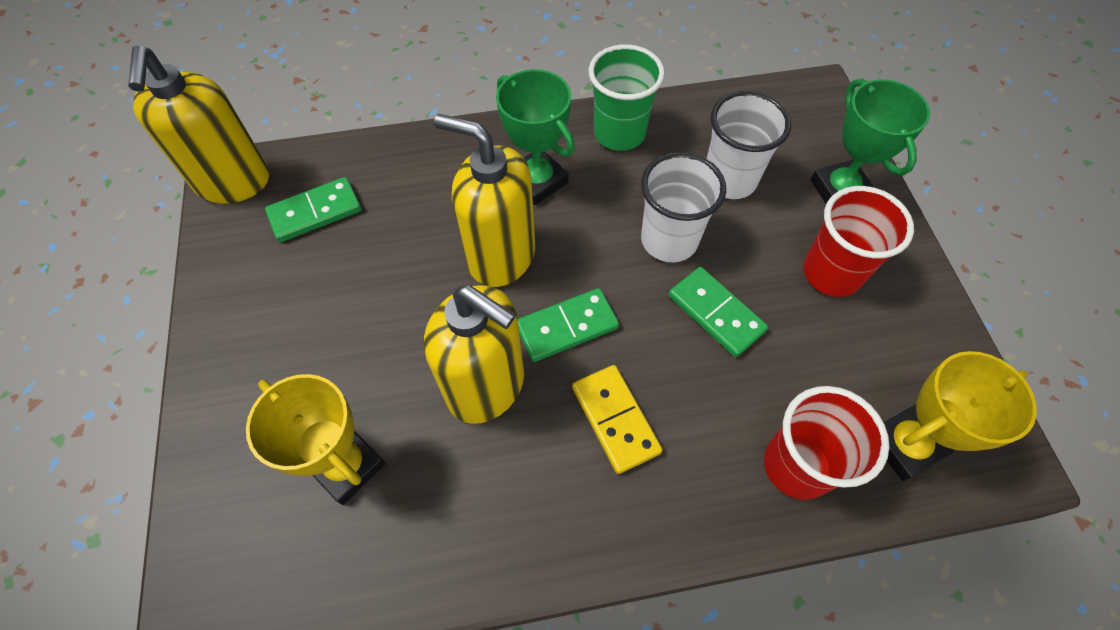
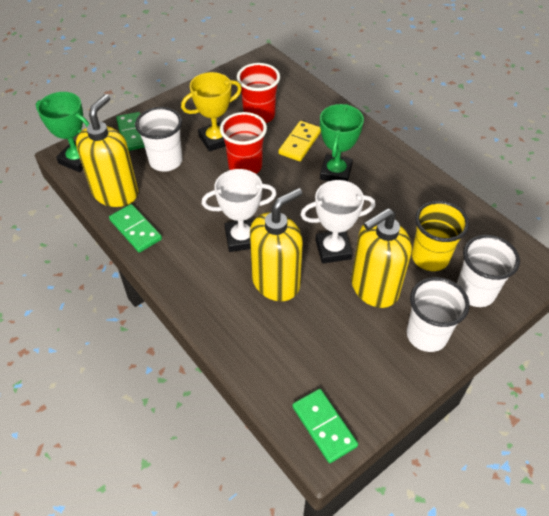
green cup: [589,44,665,151] = 1 -> none = 0
white cup: [641,152,726,263] [707,91,791,199] = 2 -> [135,107,182,172] [407,277,469,352] [457,235,520,307] = 3
white trophy: none = 0 -> [202,169,276,252] [300,180,376,264] = 2
yellow cup: none = 0 -> [412,201,469,271] = 1
yellow trophy: [246,374,386,505] [883,351,1037,481] = 2 -> [181,72,242,152] = 1

